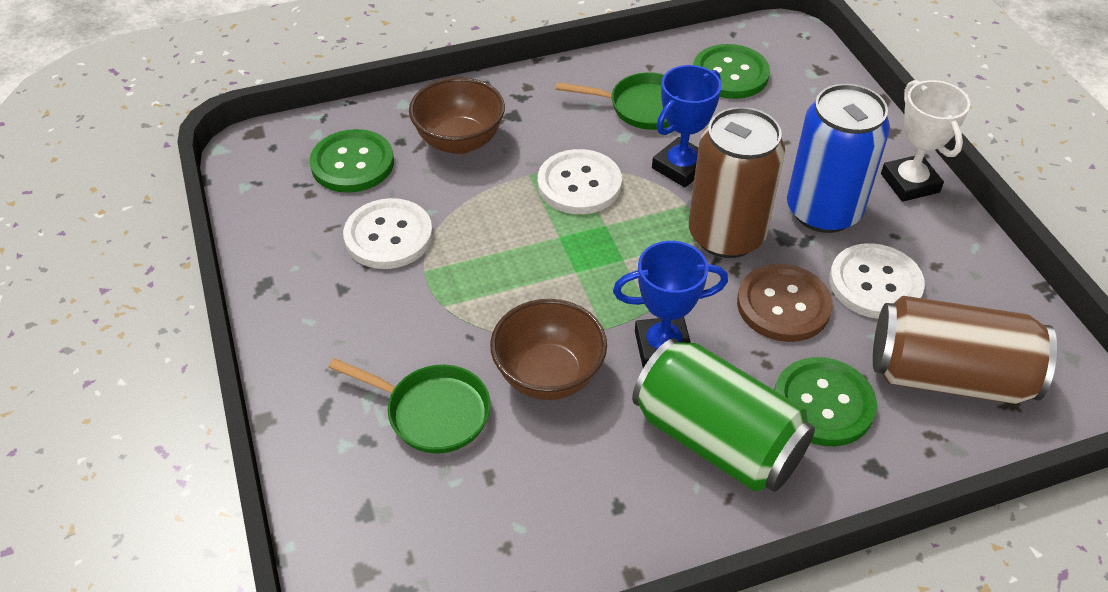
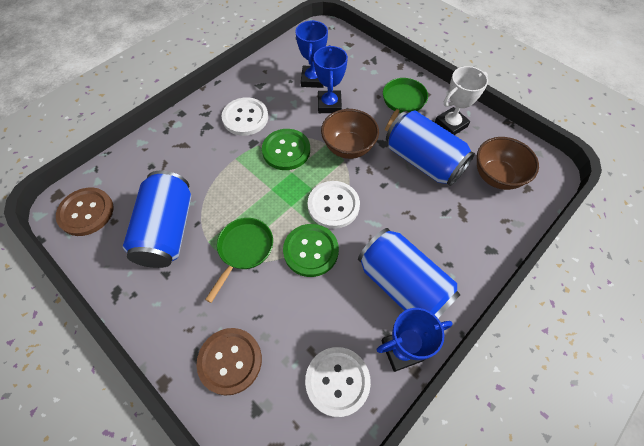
blue can: [787,84,890,233] = 1 -> [123,171,191,268] [358,228,461,318] [386,110,475,186] = 3
blue trophy: [613,241,728,368] [652,65,722,187] = 2 -> [296,20,328,88] [314,45,348,113] [377,308,453,372] = 3
brown button: [737,264,833,342] = 1 -> [56,187,113,236] [197,328,262,395] = 2
brown can: [689,107,785,258] [873,296,1057,404] = 2 -> none = 0
green button: [310,129,394,193] [693,44,770,99] [774,357,877,446] = 3 -> [262,129,310,170] [283,224,339,277] = 2
green can: [632,338,815,492] = 1 -> none = 0

